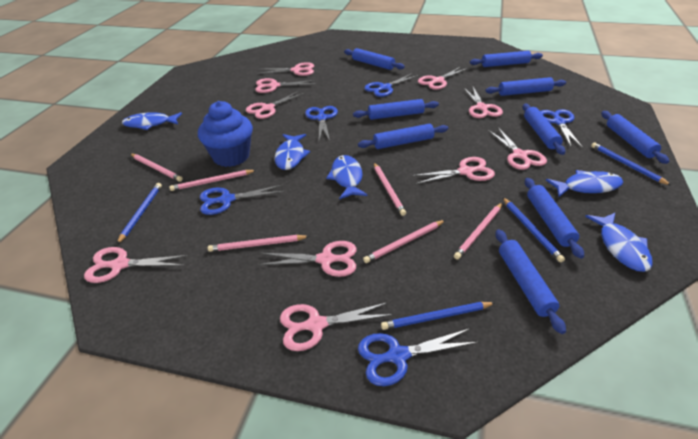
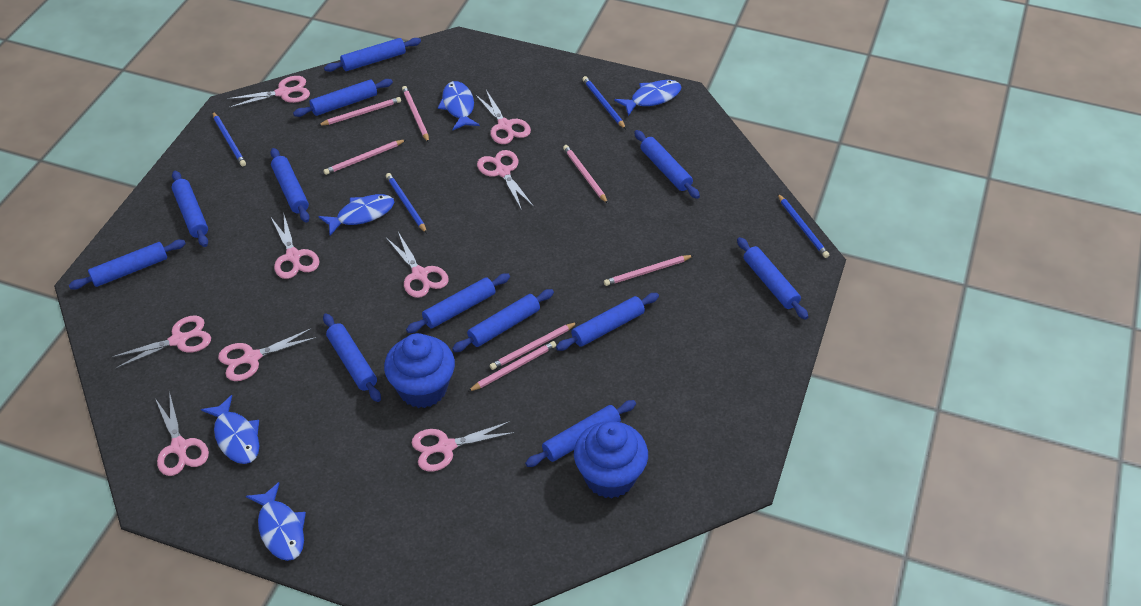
blue cupcake: [198,101,253,167] = 1 -> [384,333,455,408] [574,421,648,498] = 2
blue rolling pin: [344,48,405,70] [353,99,439,120] [358,124,448,149] [470,51,543,67] [485,77,566,96] [495,229,566,334] [523,104,565,155] [525,178,584,259] [601,111,669,164] = 9 -> [69,240,186,290] [172,170,208,247] [270,148,310,223] [293,79,393,117] [323,313,381,402] [324,38,421,72] [406,273,510,333] [452,289,554,352] [525,400,636,467] [556,293,659,351] [634,130,700,199] [737,237,808,320] = 12
blue scissors: [200,184,285,215] [305,106,338,141] [358,329,478,386] [364,73,419,97] [540,109,583,148] = 5 -> none = 0
pink pencil: [131,154,183,182] [169,170,256,191] [208,235,310,252] [363,220,445,263] [374,163,406,216] [454,203,502,260] = 6 -> [318,97,401,126] [323,139,406,175] [402,86,429,143] [468,341,556,392] [490,322,578,370] [563,145,608,204] [604,255,694,286] = 7
pink scissors: [84,247,188,283] [246,91,305,119] [255,78,316,93] [257,62,314,76] [258,241,357,277] [280,302,393,351] [412,157,495,184] [418,66,468,90] [463,87,503,118] [488,127,547,170] = 10 -> [111,315,211,369] [155,391,209,476] [218,328,317,381] [227,76,310,108] [270,212,319,279] [386,232,449,298] [412,421,516,472] [475,90,531,144] [477,150,534,210] = 9

